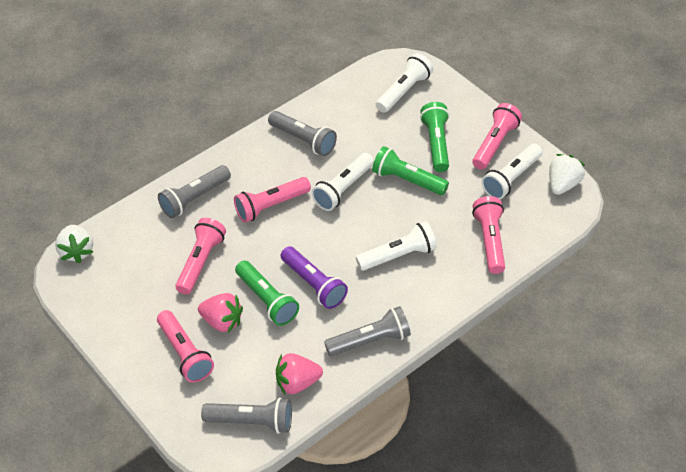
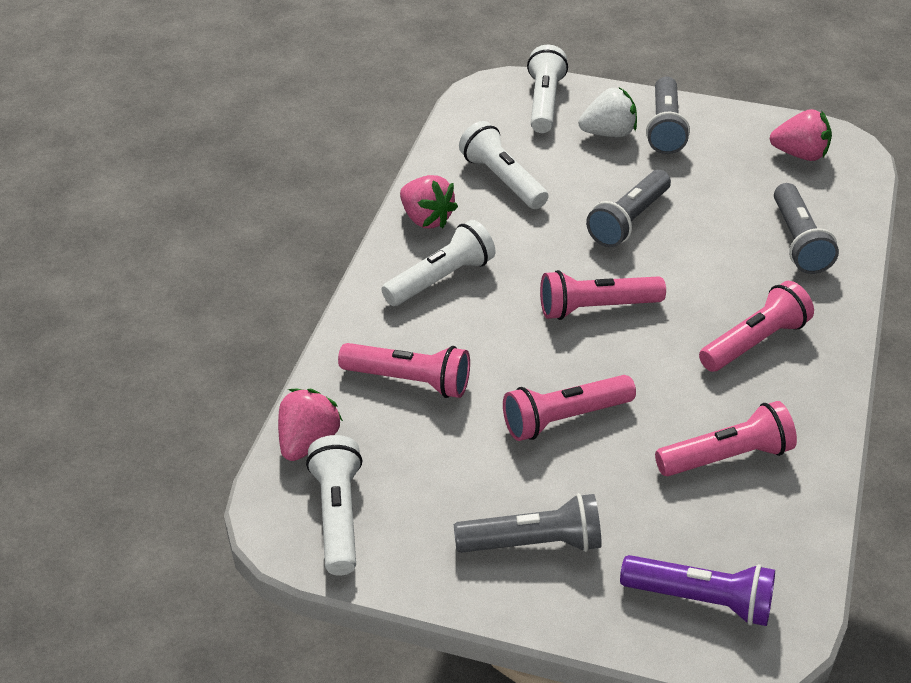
green flashlight: [235,261,299,326] [372,146,449,195] [420,102,449,172] = 3 -> none = 0
pink strawberry: [198,293,243,333] [276,353,323,394] = 2 -> [278,389,343,461] [400,175,458,228] [770,109,832,161] = 3
white strawberry: [55,225,93,263] [549,154,585,195] = 2 -> [578,88,637,137] = 1

